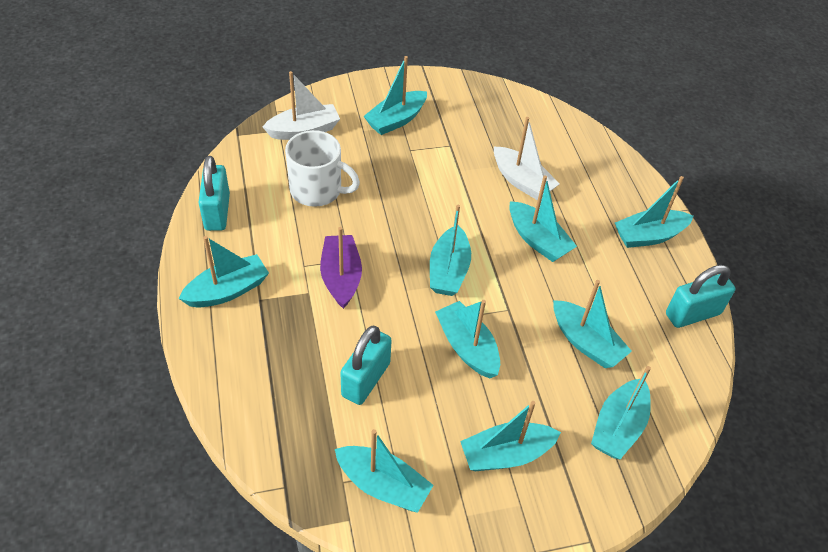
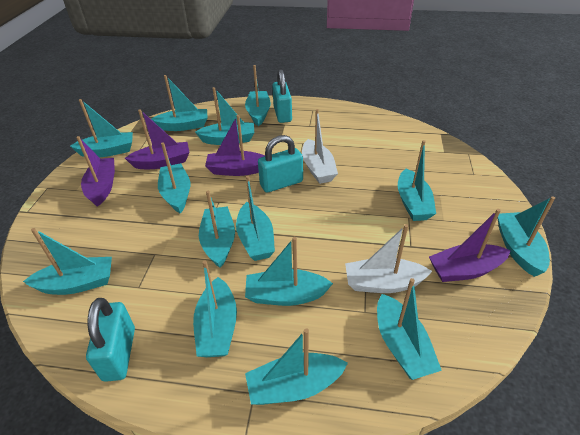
purple boat: [320,227,362,309] = 1 -> [76,136,115,207] [125,109,190,169] [205,115,265,176] [429,209,511,282] = 4
turquoise boat: [178,236,269,307] [335,429,434,513] [363,56,427,135] [430,205,471,296] [435,300,500,378] [460,401,561,471] [509,175,577,262] [553,280,632,368] [591,366,651,459] [615,176,694,248] = 10 -> [23,228,112,295] [70,99,133,157] [151,75,207,131] [158,142,190,214] [193,261,237,357] [195,87,254,145] [199,191,235,268] [236,176,275,261] [245,65,271,126] [245,237,333,306] [245,328,348,405] [377,278,442,380] [398,140,436,221] [497,196,555,277] = 14
white mug: [285,130,360,207] = 1 -> none = 0

